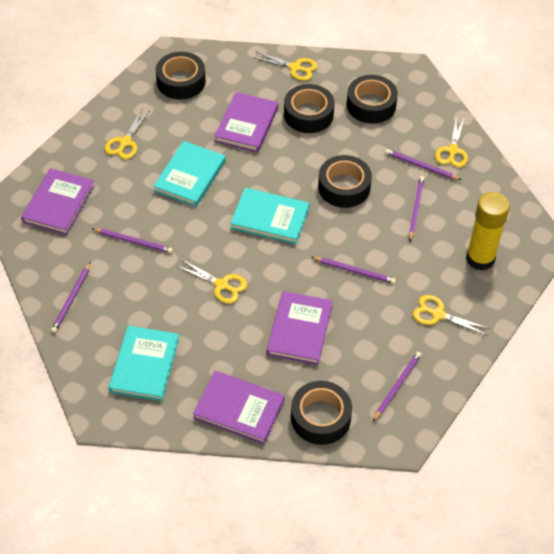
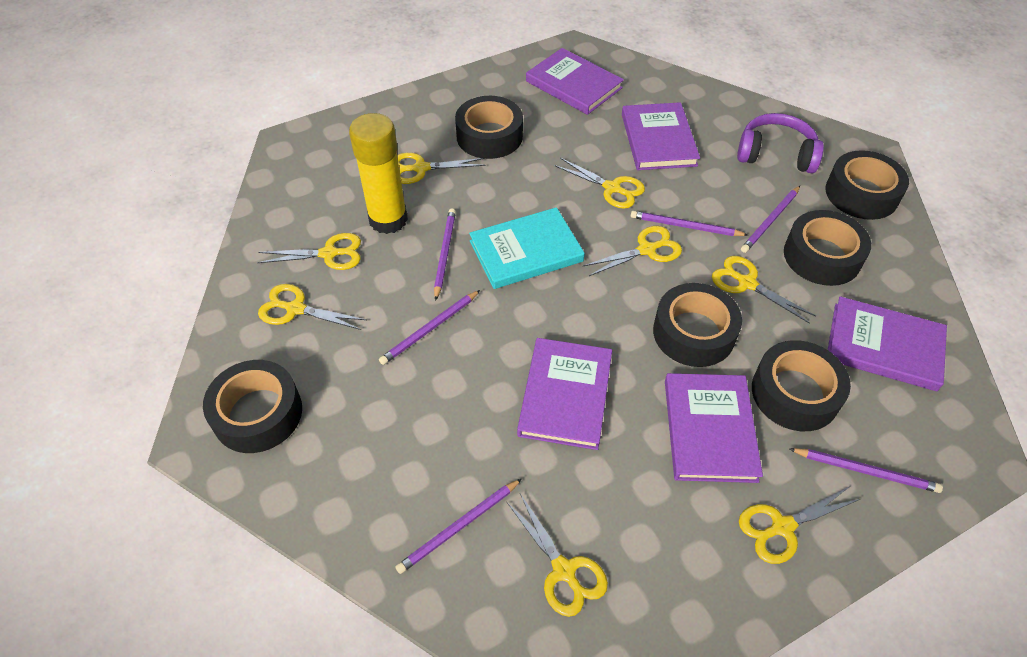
black tape: [156,52,206,100] [284,84,335,133] [291,381,352,445] [318,155,372,208] [347,75,398,124] = 5 -> [203,360,302,453] [455,96,523,159] [653,283,742,367] [752,340,851,431] [784,210,871,286] [825,150,909,220] = 6
purple book: [21,168,95,235] [193,371,285,444] [214,92,278,153] [267,291,333,365] = 4 -> [517,338,612,450] [526,48,624,115] [622,102,700,170] [665,373,763,483] [828,296,947,391] = 5
purple headphones: none = 0 -> [737,113,824,173] = 1
turquoise book: [109,326,179,401] [153,141,226,207] [230,188,309,244] = 3 -> [469,207,585,289] = 1
yellow scissors: [105,109,150,159] [176,259,247,304] [252,52,317,81] [413,295,490,336] [435,119,468,167] = 5 -> [257,233,361,270] [258,284,367,330] [397,153,485,184] [506,494,608,617] [554,158,645,209] [583,226,682,276] [712,256,816,324] [739,486,862,564] = 8

